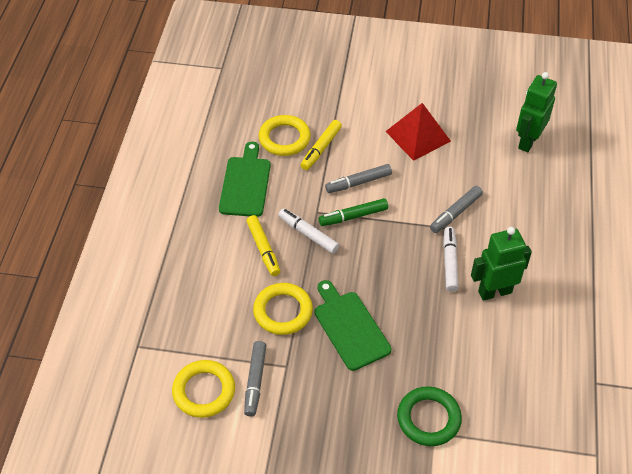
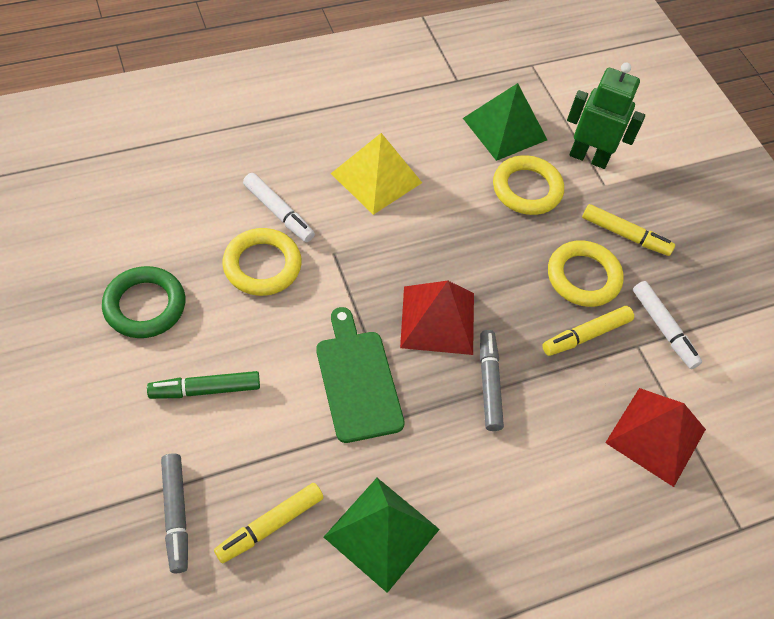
green cutting board: [219,142,271,217] [315,280,392,371] = 2 -> [316,307,405,443] = 1
green pyramid: none = 0 -> [324,478,440,593] [463,83,547,161] = 2
green robot: [471,227,532,301] [516,72,557,152] = 2 -> [567,62,645,169] = 1
grey marker: [244,341,266,417] [325,164,392,193] [430,186,483,233] = 3 -> [161,453,188,573] [480,330,504,431] = 2
red pyramid: [386,103,451,161] = 1 -> [400,281,474,355] [605,388,706,487] = 2
yellow marker: [246,215,280,276] [301,120,342,170] = 2 -> [214,483,324,563] [542,306,634,356] [582,204,675,256] = 3
yellow pyramid: none = 0 -> [331,133,422,215] = 1

